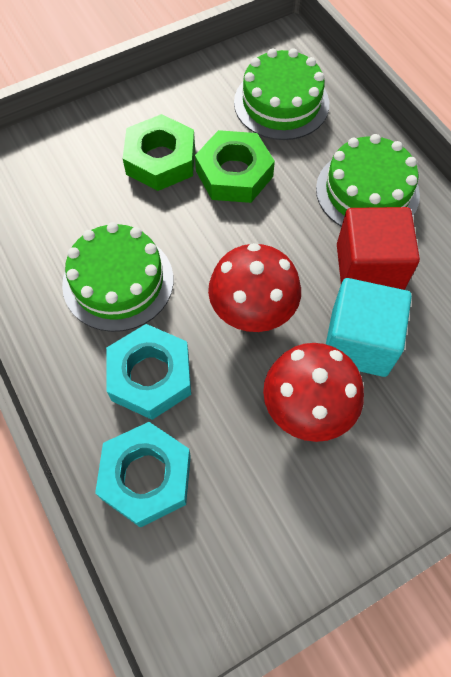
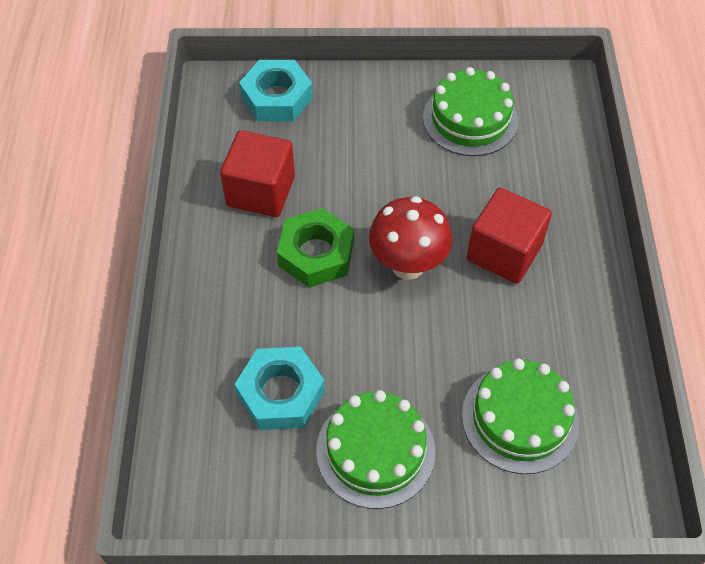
green nut: [123,114,195,191] [195,130,275,203] = 2 -> [277,208,354,288] = 1
red cube: [337,207,420,290] = 1 -> [220,130,295,217] [467,188,552,284] = 2
red mushroom: [208,243,301,332] [263,343,364,442] = 2 -> [369,196,452,280] = 1
turquoise cube: [326,278,412,377] = 1 -> none = 0

